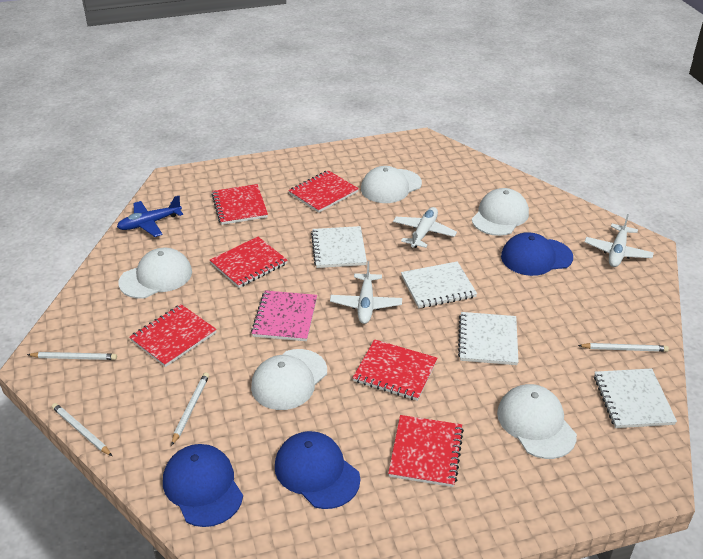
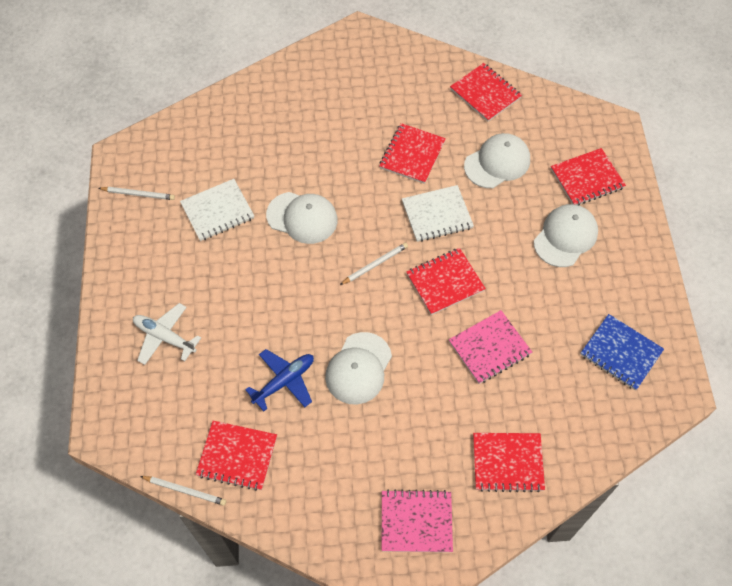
blue cap: [163,444,243,527] [275,431,360,509] [501,232,573,276] = 3 -> none = 0
blue notebook: none = 0 -> [580,314,664,391] = 1
pink notebook: [251,291,317,341] = 1 -> [382,489,453,552] [449,310,532,384] = 2
white cap: [119,248,192,299] [251,349,327,410] [361,166,422,203] [472,188,529,236] [497,384,577,459] = 5 -> [266,192,338,244] [325,332,392,405] [464,133,530,188] [534,204,598,267] = 4
white notebook: [311,226,367,268] [401,261,477,308] [458,312,519,365] [594,368,677,428] = 4 -> [180,179,254,241] [402,185,474,242] = 2
white pencil: [27,352,117,360] [52,403,112,456] [171,373,209,446] [578,343,669,352] = 4 -> [99,187,175,200] [140,476,226,506] [340,243,408,285] = 3
white plane: [330,261,402,324] [393,207,457,248] [585,214,654,267] = 3 -> [133,303,201,365] = 1

